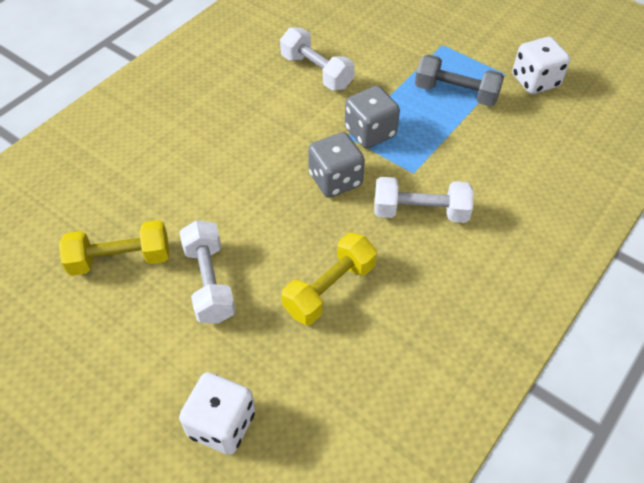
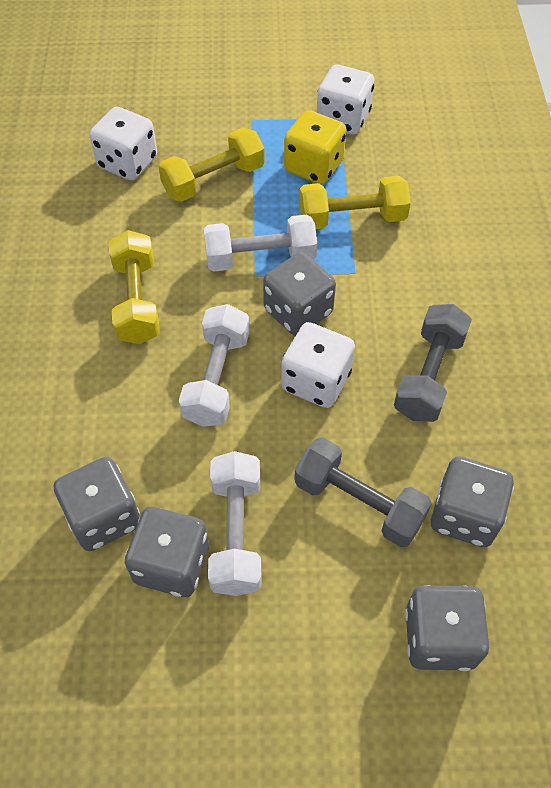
grey dice: [308,132,365,198] [345,86,400,148] = 2 -> [54,457,140,551] [125,507,209,597] [263,252,336,336] [405,585,489,671] [431,456,514,547] = 5
grey dumbbell: [415,54,504,107] = 1 -> [294,438,432,547] [394,304,472,422] = 2
white dice: [179,372,255,455] [512,37,570,94] = 2 -> [90,107,157,181] [281,322,355,408] [317,64,374,135] = 3
yellow dice: none = 0 -> [284,110,346,184] = 1
yellow dumbbell: [59,220,169,276] [281,233,377,325] = 2 -> [109,230,160,344] [158,128,265,202] [299,176,411,229] = 3

